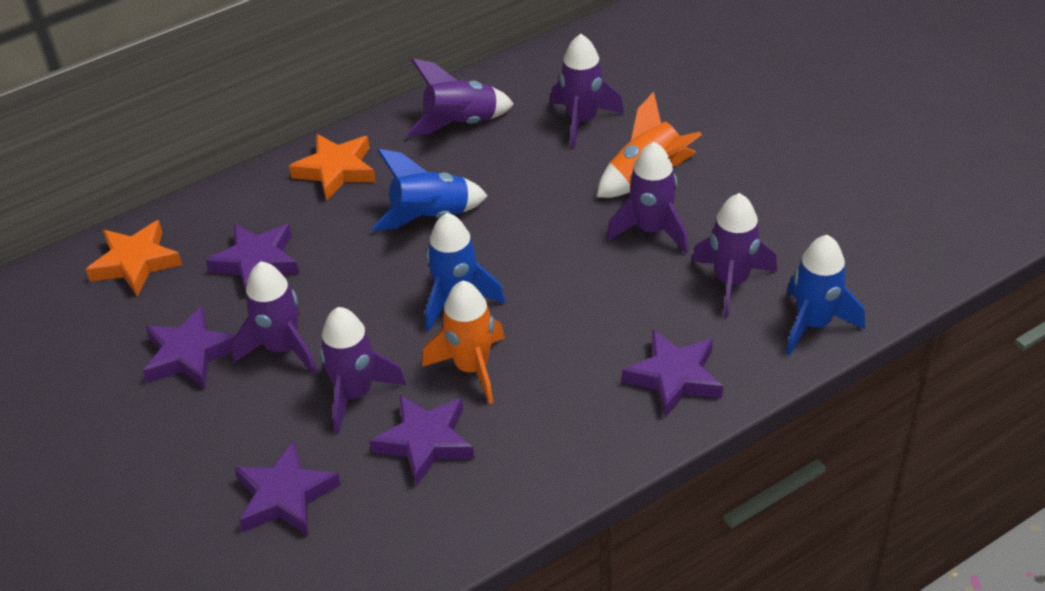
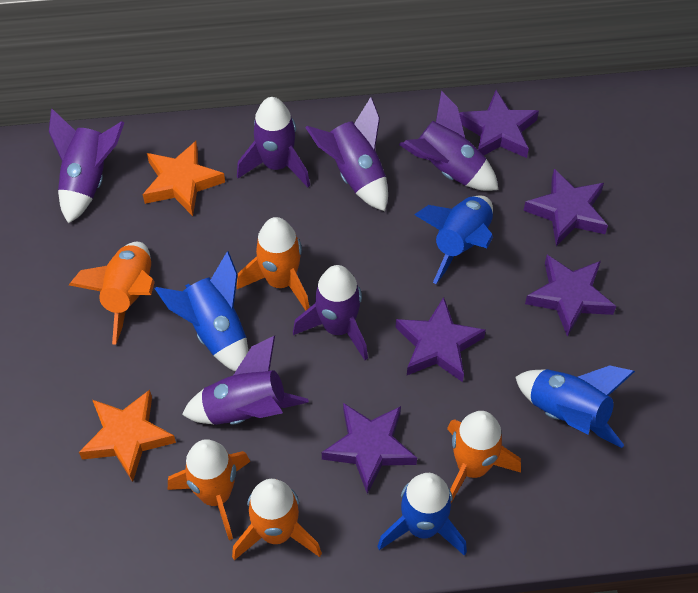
blue rocket: [372,149,488,231] [425,213,505,331] [786,235,865,355] = 3 -> [155,251,248,372] [377,473,467,556] [414,195,493,284] [515,365,635,448] = 4
orange rocket: [422,281,505,405] [597,92,702,198] = 2 -> [69,242,155,345] [168,439,250,540] [232,479,322,560] [237,217,310,310] [447,411,521,503] = 5

